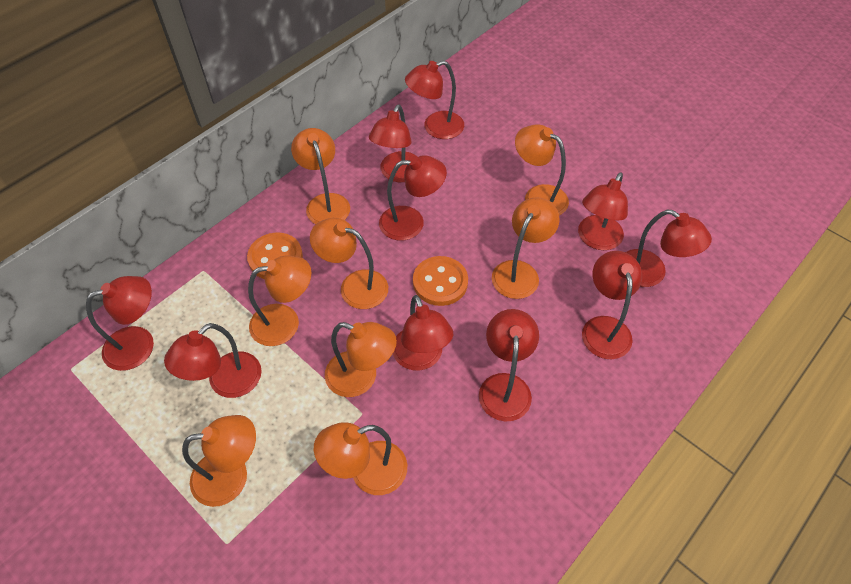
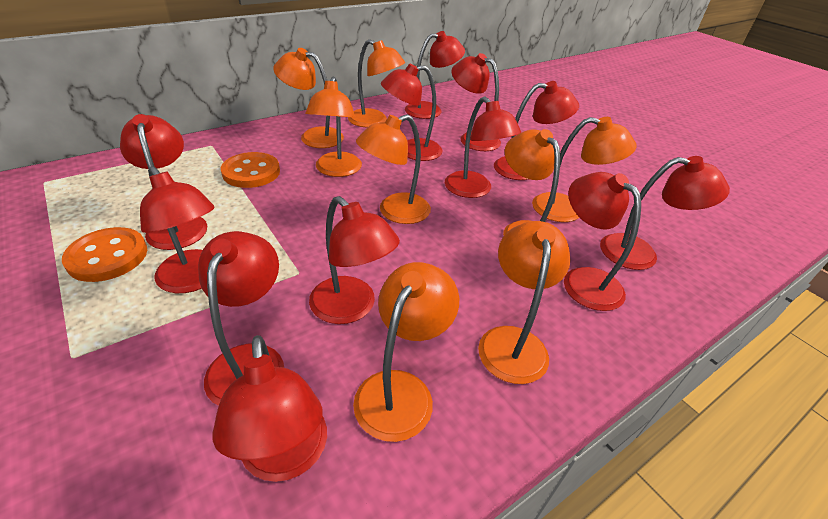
red lamp: [86,276,154,371] [164,323,262,398] [369,104,418,182] [379,155,447,241] [393,295,453,371] [405,61,464,139] [479,309,539,421] [578,172,628,250] [582,251,642,359] [626,210,712,287] = 10 -> [120,114,207,250] [140,166,214,293] [198,231,284,406] [213,335,327,482] [309,196,400,324] [381,63,443,161] [405,31,465,119] [445,96,521,198] [451,53,501,151] [494,81,579,180] [564,172,641,311] [600,156,730,270] = 12

